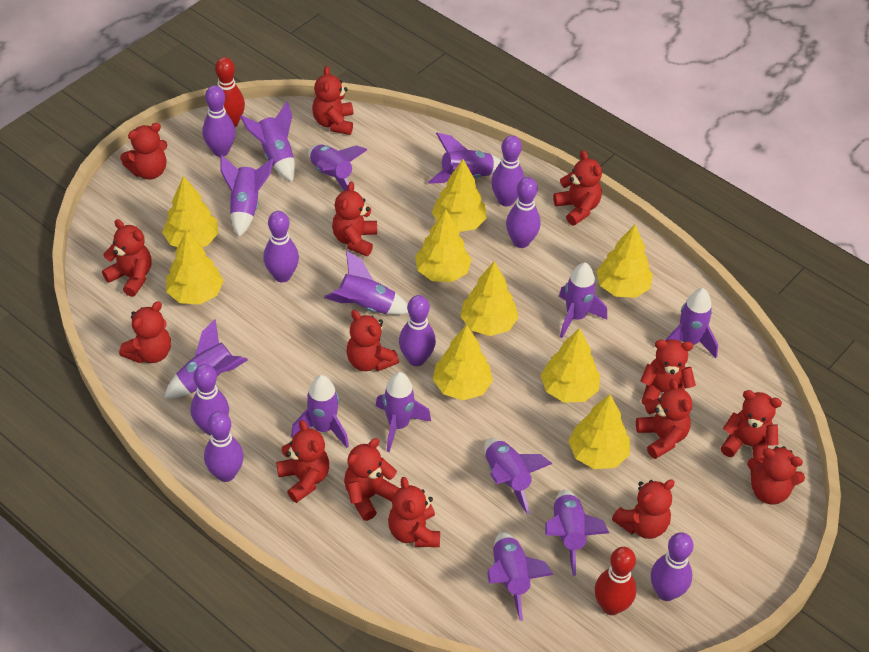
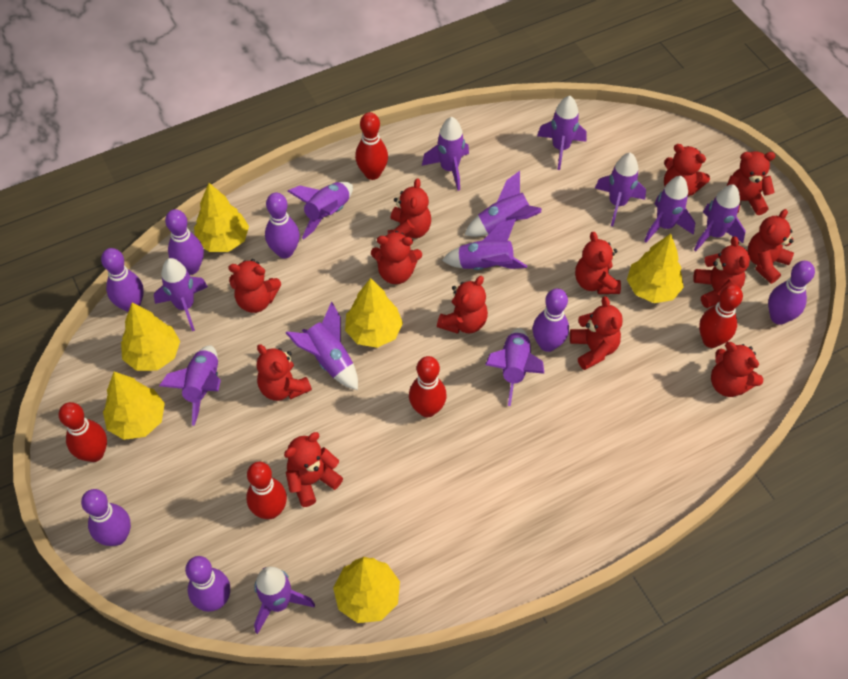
purple bowling pin: [191,364,229,435] [202,85,236,157] [204,411,244,482] [263,211,299,282] [399,295,436,366] [491,135,525,207] [506,177,541,248] [651,532,694,601] = 8 -> [81,489,131,546] [101,248,144,312] [165,209,204,275] [185,556,230,612] [265,193,300,258] [533,288,569,352] [768,261,815,325] = 7
red bowling pin: [215,57,245,127] [595,547,636,615] = 2 -> [58,402,107,462] [246,462,287,519] [355,112,388,180] [409,356,447,417] [699,285,743,348] = 5
red teddy bear: [102,219,152,297] [119,301,171,364] [120,123,167,180] [276,420,329,503] [312,66,354,135] [332,182,377,256] [344,438,400,521] [347,310,399,371] [388,477,440,547] [553,150,602,226] [612,479,675,539] [636,379,692,459] [640,339,696,406] [721,390,782,461] [747,446,805,505] = 15 -> [228,259,281,313] [257,344,312,401] [284,432,343,507] [371,231,422,284] [388,178,431,238] [437,276,488,334] [570,296,623,370] [575,232,621,294] [664,144,710,196] [693,236,750,308] [711,342,763,397] [727,151,775,215] [748,209,794,284] = 13
yellow tree: [162,176,219,247] [166,230,224,305] [415,209,472,282] [432,159,487,232] [433,325,493,400] [460,261,519,336] [540,328,600,402] [568,394,630,469] [596,225,653,298] = 9 -> [103,371,165,440] [121,303,180,371] [194,183,249,252] [333,557,400,623] [345,278,403,348] [627,234,684,303] = 6

